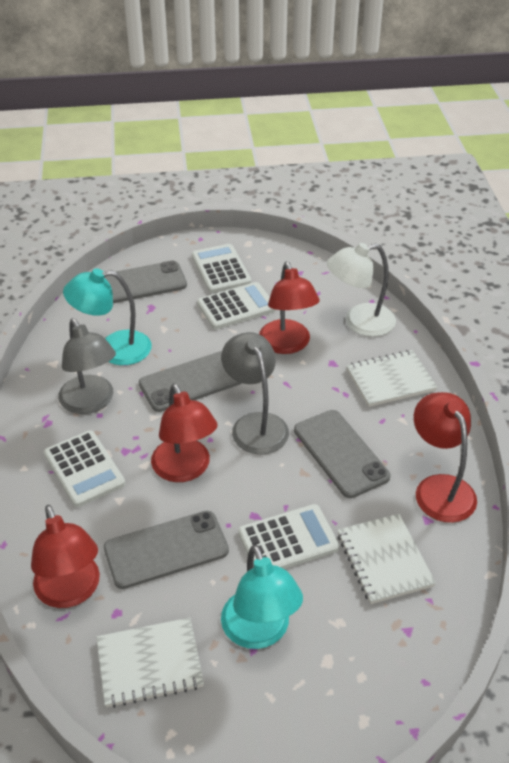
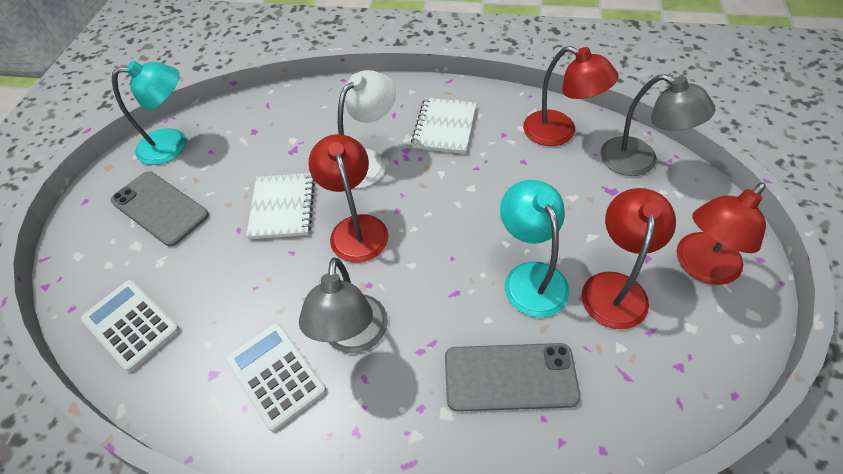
grey phone: [104,261,187,303] [104,511,229,589] [139,351,242,412] [294,410,390,498] = 4 -> [111,171,209,247] [445,343,580,411] = 2
white calculator: [44,431,126,507] [192,244,251,293] [197,282,276,329] [238,504,339,569] = 4 -> [81,280,179,372] [225,323,326,431] = 2
white notebook: [96,618,204,708] [338,514,436,604] [346,350,437,407] = 3 -> [246,173,315,239] [411,97,476,154] = 2

